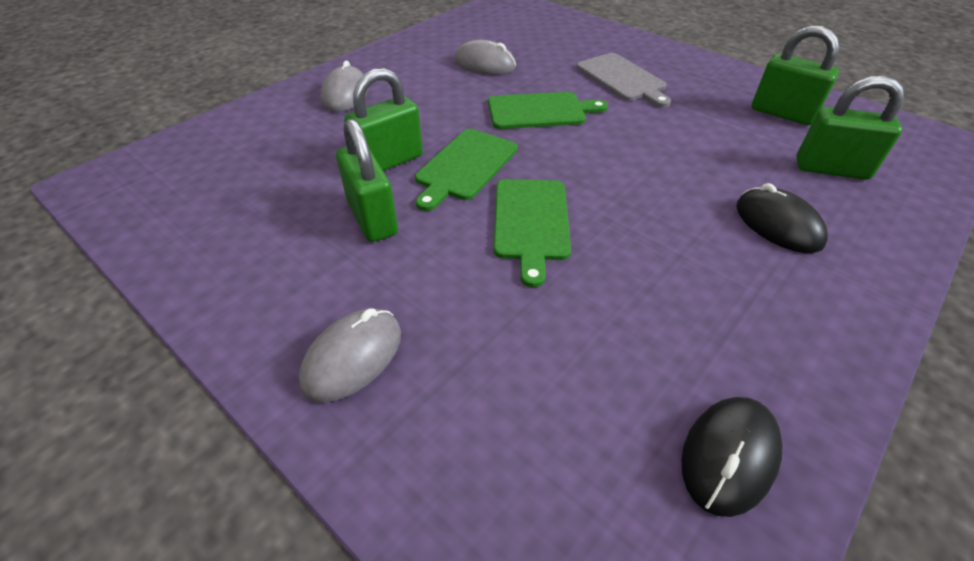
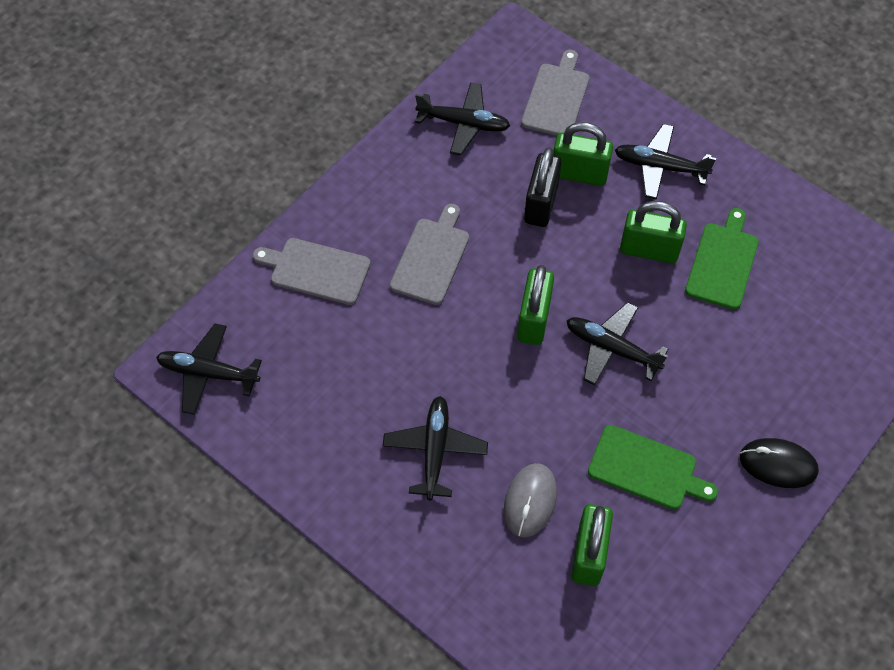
black mouse: [681,397,783,517] [736,183,828,253] = 2 -> [740,438,819,488] = 1
black padlock: none = 0 -> [524,147,562,227] = 1
black plane: none = 0 -> [156,324,262,415] [383,396,488,500] [415,82,510,155] [566,302,668,385] [615,124,716,200] = 5
green cutting board: [415,129,518,211] [488,92,608,129] [494,179,571,287] = 3 -> [588,425,718,509] [685,208,759,310] = 2
grey cutting board: [576,53,671,107] = 1 -> [253,238,371,305] [390,204,469,305] [521,50,589,136] = 3
grey mouse: [299,308,401,402] [320,60,368,112] [454,40,516,74] = 3 -> [504,463,557,538] = 1

